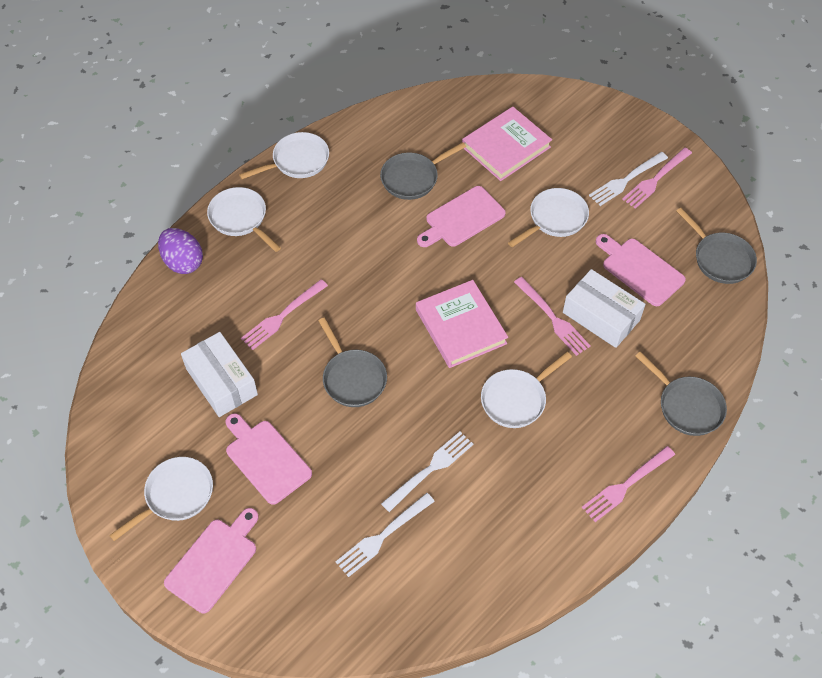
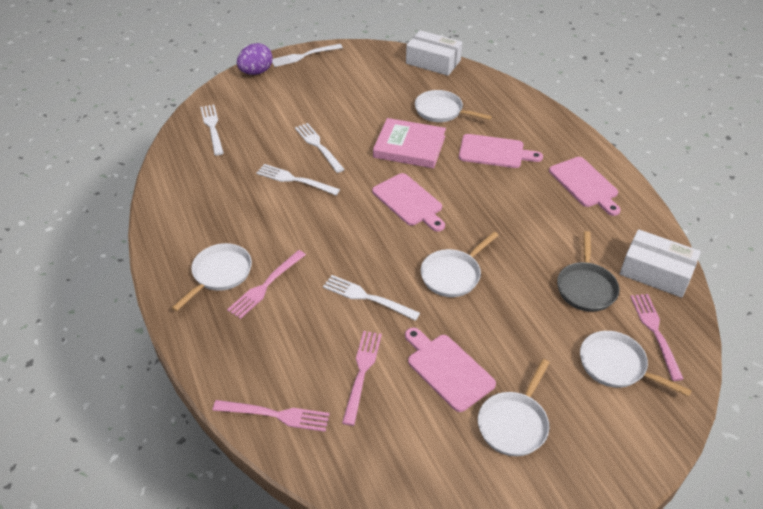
grey pan: [318,318,387,407] [380,142,466,200] [635,352,727,436] [676,208,757,284] = 4 -> [557,231,619,312] = 1
pink book: [416,280,508,368] [462,107,552,181] = 2 -> [373,118,446,168] = 1
white fork: [336,493,435,577] [381,432,473,512] [589,152,668,206] = 3 -> [200,105,224,156] [256,164,340,195] [272,44,343,67] [295,123,345,173] [323,275,420,321] = 5

